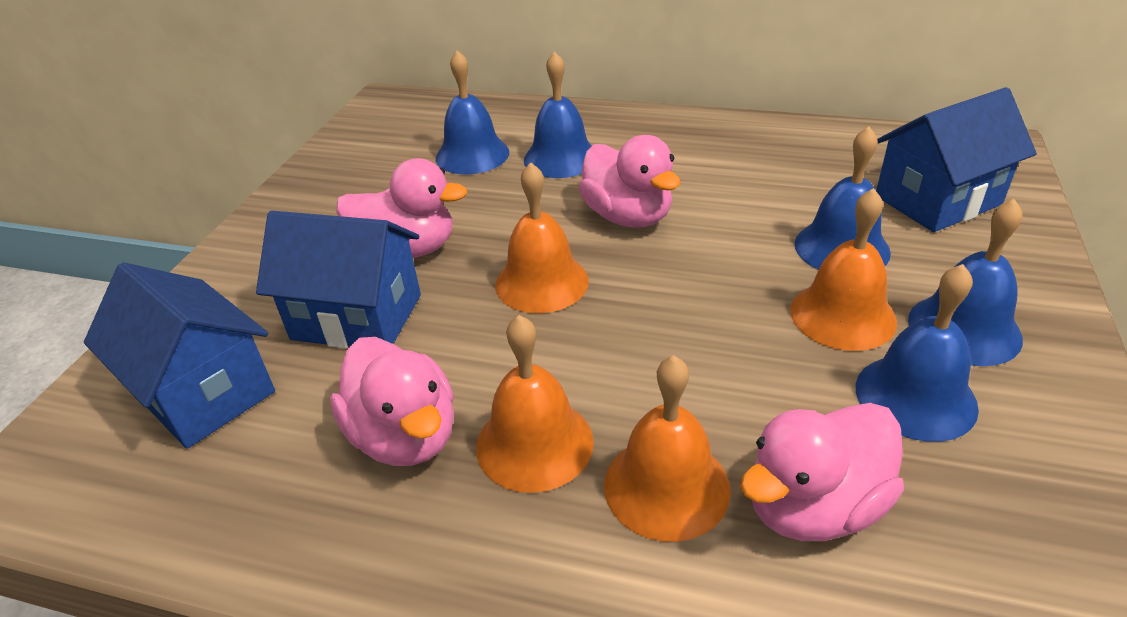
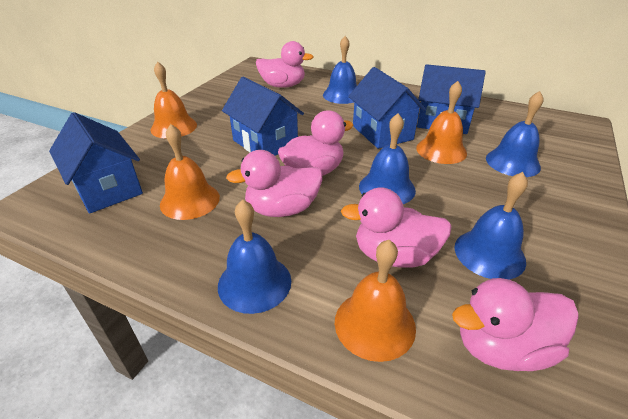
blue house: [84,262,275,449] [256,211,421,349] [876,87,1037,232] = 3 -> [49,112,143,214] [222,77,304,156] [348,67,426,149] [417,64,486,134] = 4
pink duck: [330,337,454,466] [336,158,467,258] [579,135,680,228] [740,403,904,541] = 4 -> [226,150,323,217] [256,41,313,88] [278,110,353,176] [341,187,452,268] [452,278,579,371] = 5

